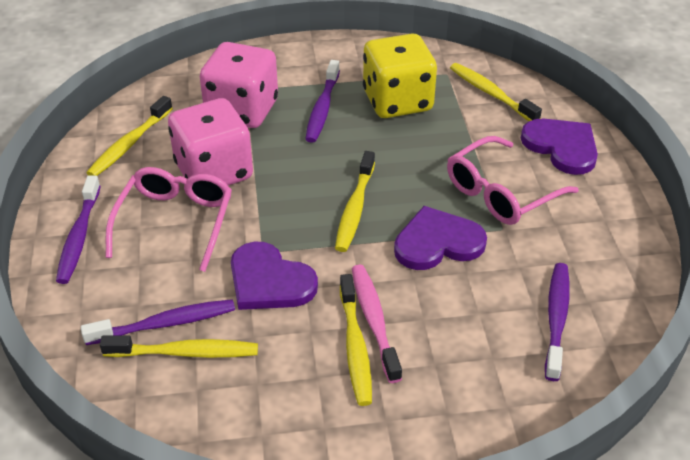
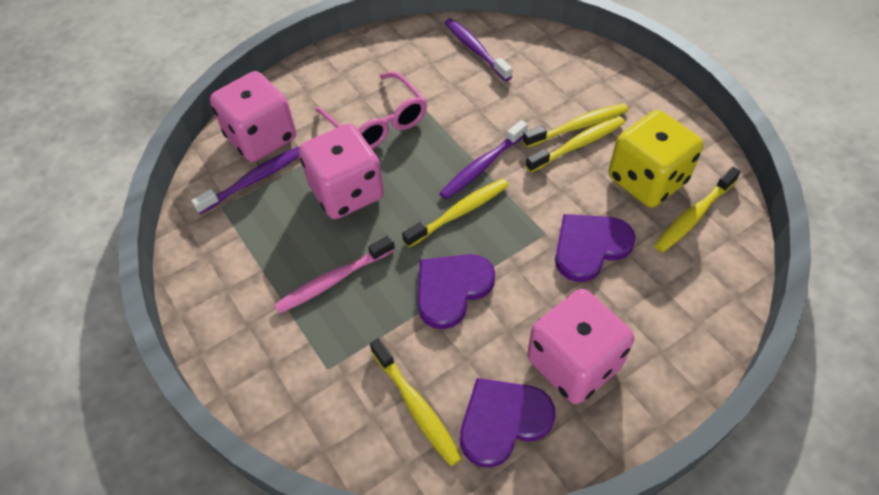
pink dice: [168,98,253,185] [200,42,278,128] = 2 -> [210,71,296,162] [299,124,384,219] [527,289,634,404] = 3
pink glasses: [106,167,232,272] [447,136,579,225] = 2 -> [316,72,427,149] = 1
purple toothbrush: [56,175,101,284] [81,299,235,345] [305,60,340,143] [545,263,570,381] = 4 -> [191,147,300,214] [440,120,528,199] [445,18,512,81] = 3

